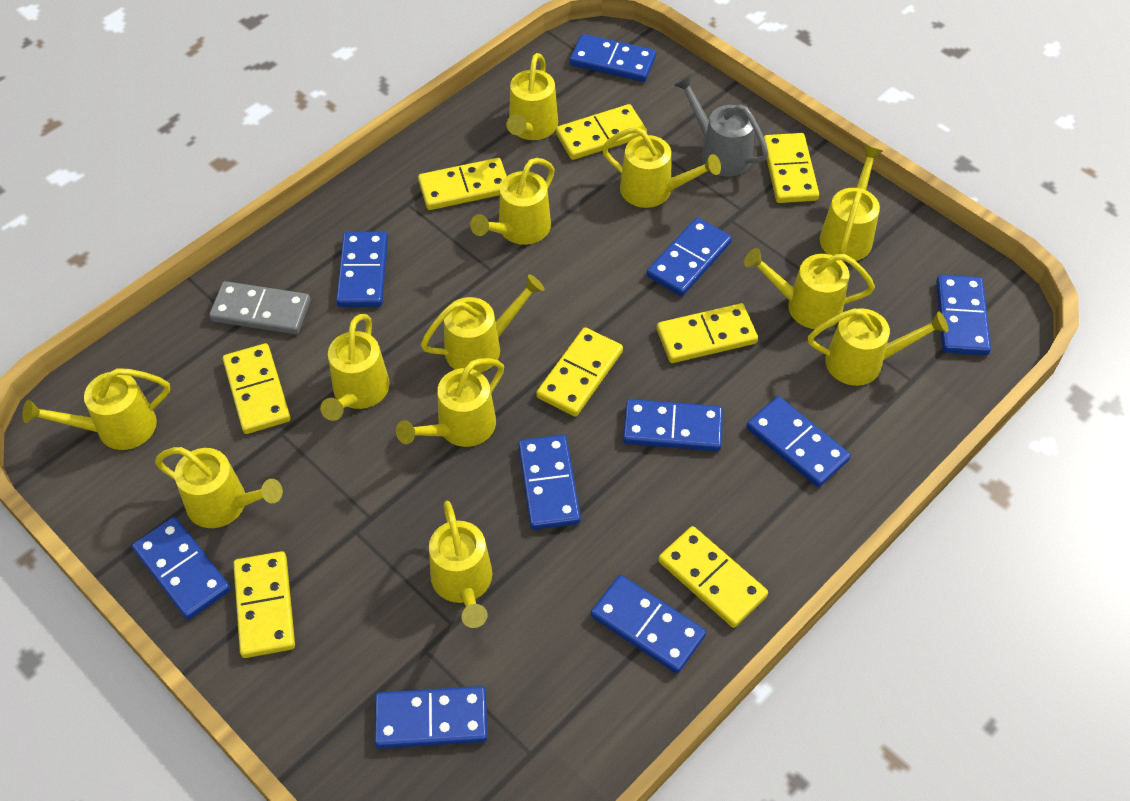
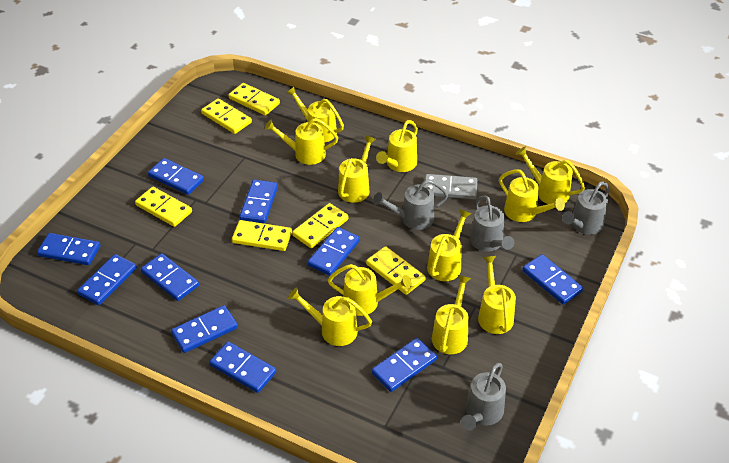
grey watering can: [674,74,768,176] = 1 -> [373,180,448,230] [461,363,506,431] [470,195,514,252] [562,181,610,235] = 4
yellow domino: [223,343,291,434] [233,551,295,658] [418,158,507,210] [536,327,623,417] [556,104,647,160] [657,304,758,363] [658,526,768,628] [764,133,819,203] = 8 -> [135,187,192,227] [201,98,252,134] [228,83,280,116] [232,220,292,251] [292,203,349,248] [366,246,426,295] = 6
yellow watering can: [22,368,170,450] [155,447,283,528] [320,314,390,421] [396,358,504,447] [421,274,544,373] [429,501,492,628] [470,158,555,245] [507,53,558,140] [602,127,721,208] [744,248,875,329] [808,308,948,386] [820,146,883,262] = 12 -> [265,118,338,165] [286,86,344,142] [288,288,372,346] [328,264,412,316] [338,135,376,203] [376,120,418,172] [427,209,471,281] [432,275,471,354] [478,256,516,334] [499,169,565,222] [516,146,585,204] = 11

